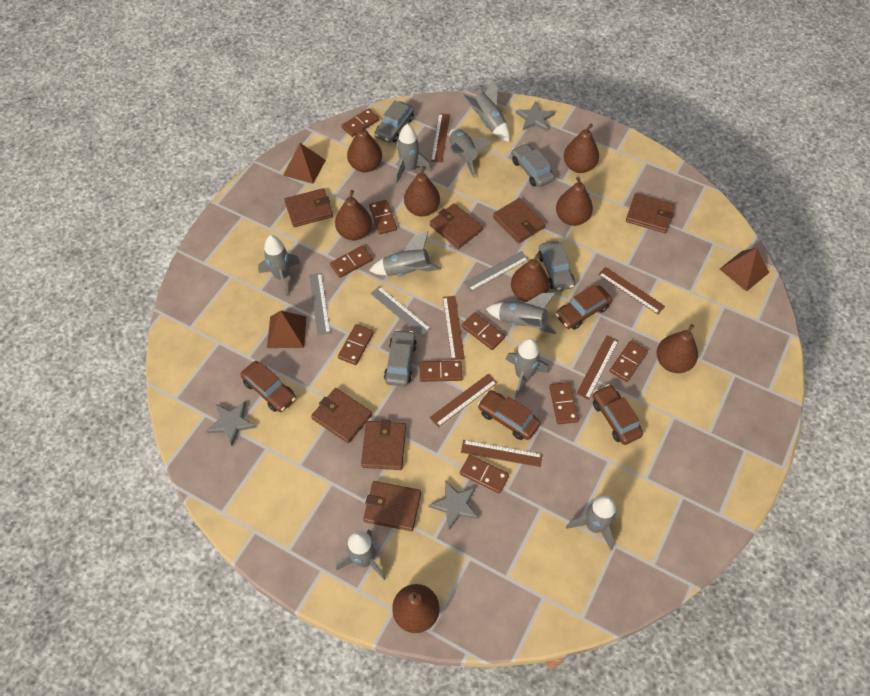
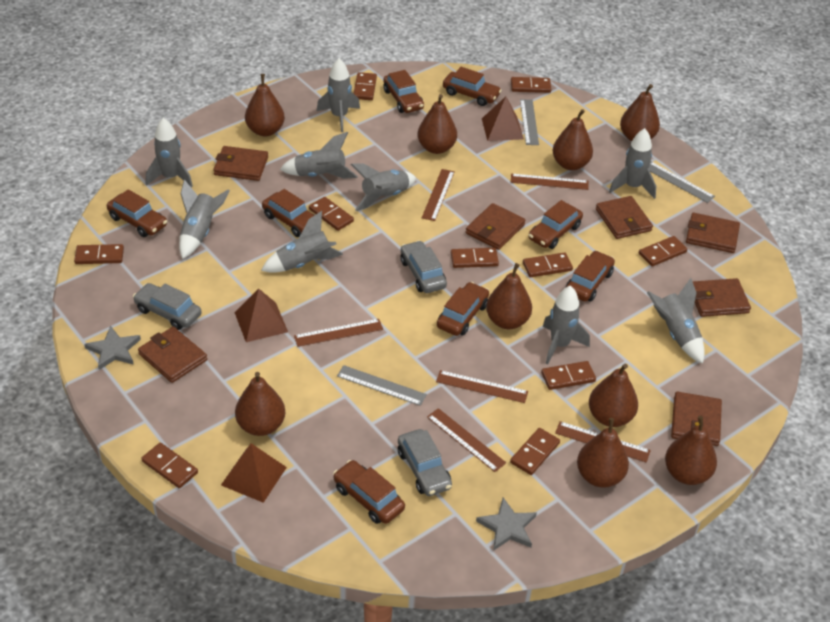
brown car: [240,361,296,412] [478,390,540,440] [555,285,612,330] [593,384,643,445] = 4 -> [107,189,167,237] [262,189,315,237] [333,460,405,524] [383,70,424,113] [437,282,489,336] [443,67,502,106] [528,200,583,249] [566,251,615,302] = 8
brown domino: [330,245,373,278] [338,324,374,365] [341,108,379,137] [369,200,397,234] [419,361,462,382] [460,455,509,493] [462,312,505,350] [549,382,579,424] [610,341,648,382] = 9 -> [74,244,124,264] [141,442,198,488] [309,197,354,231] [353,72,377,100] [451,248,499,268] [510,428,560,475] [511,77,551,93] [523,252,573,277] [541,361,596,390] [639,236,687,266] = 10
brown pear: [335,190,372,240] [347,123,382,172] [392,584,439,633] [404,166,440,216] [511,253,550,302] [556,177,593,226] [564,124,599,173] [657,324,698,373] = 8 -> [235,372,285,436] [245,74,285,136] [417,94,457,154] [486,263,532,329] [552,109,593,170] [577,418,629,488] [589,364,638,427] [620,84,660,142] [665,416,717,485] = 9
grey car: [375,100,414,143] [384,329,417,387] [512,143,555,187] [538,241,575,291] = 4 -> [133,283,202,330] [398,429,452,496] [401,240,447,293] = 3
grey star: [206,401,256,446] [429,480,478,530] [516,101,555,131] = 3 -> [84,326,141,370] [476,498,537,551] = 2

